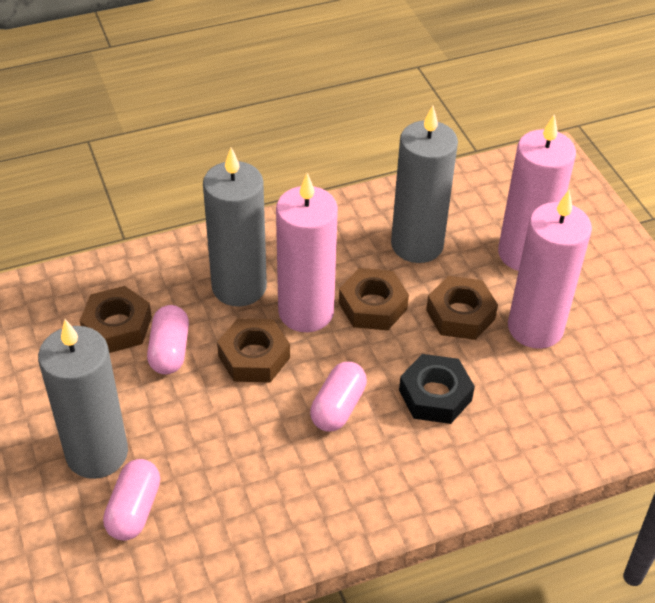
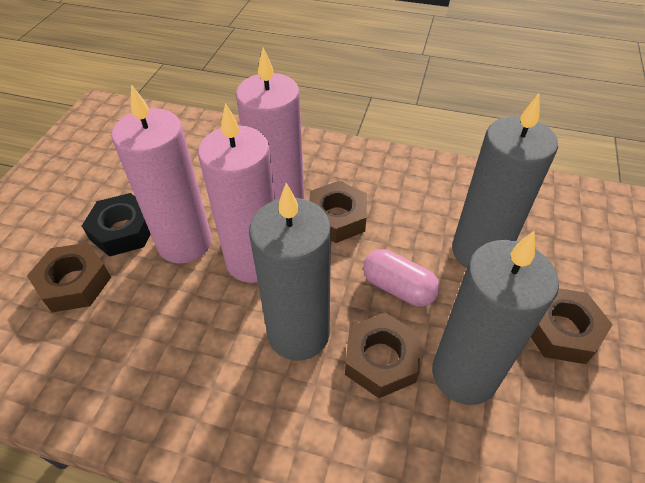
pink capsule: [103,459,160,541] [147,305,189,374] [310,362,367,432] = 3 -> [363,249,439,307] = 1

